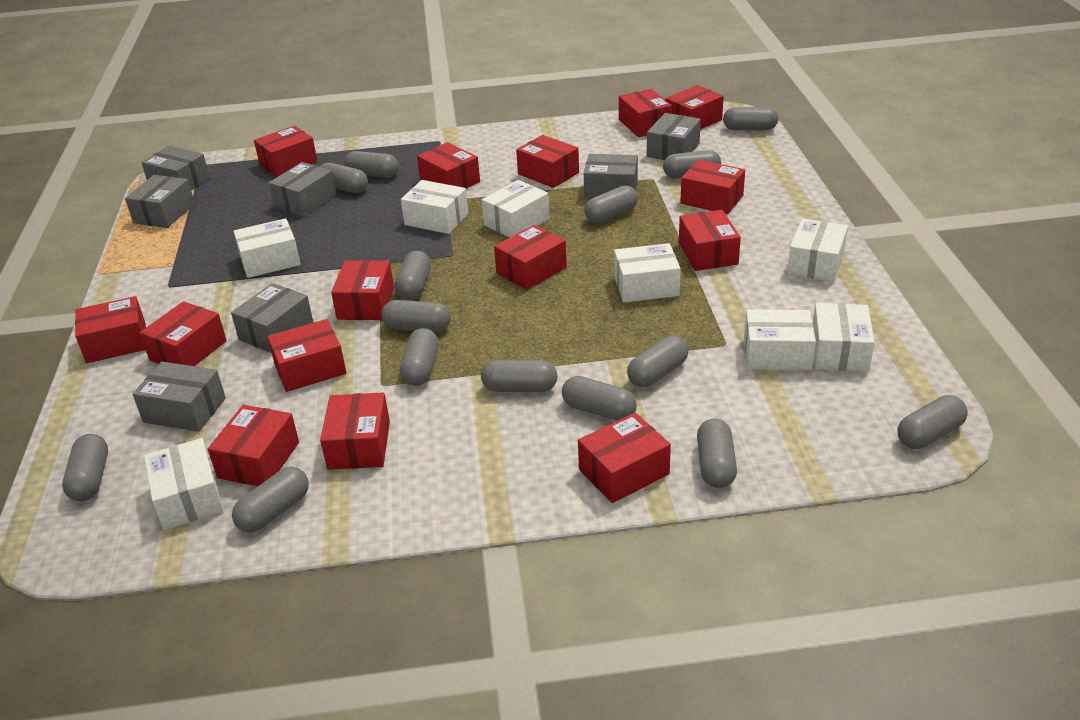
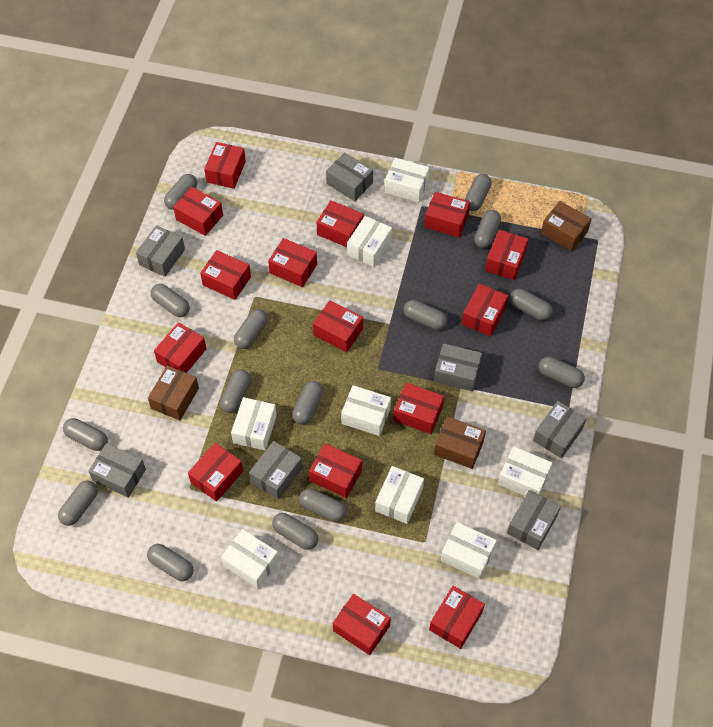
brown box: none = 0 -> [148,365,199,420] [434,416,486,469] [541,201,592,251] = 3

